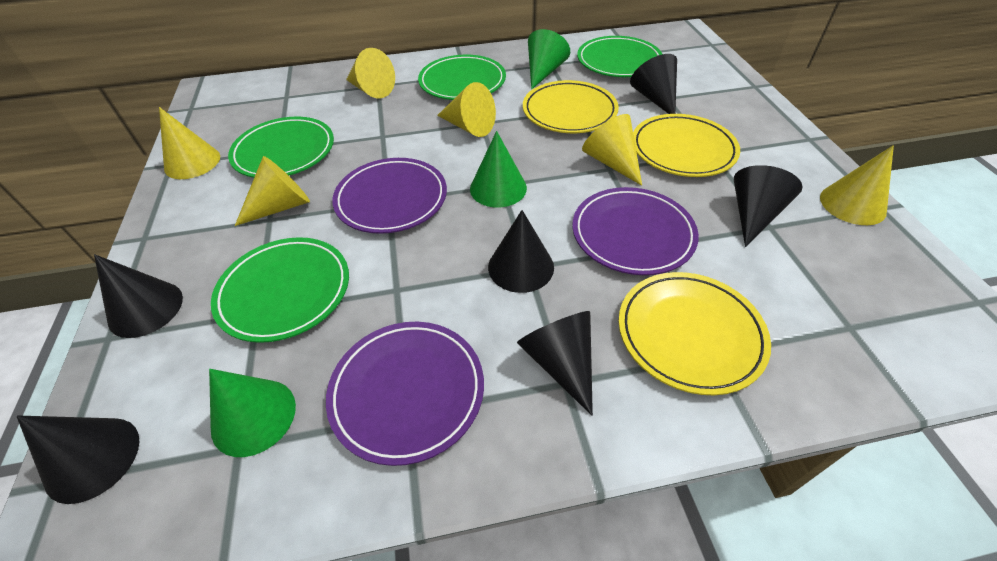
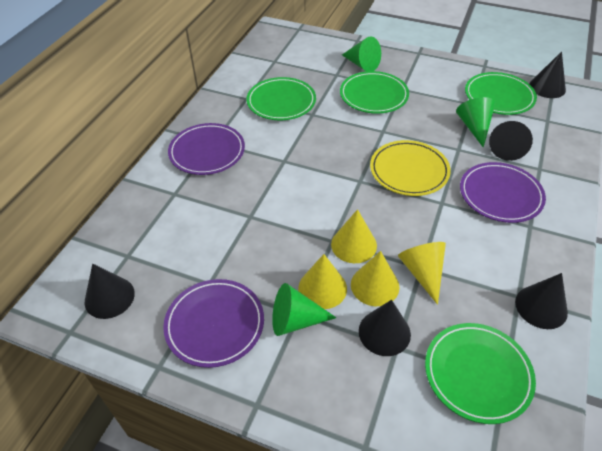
black cone: [17,415,140,504] [94,254,183,338] [488,210,554,293] [517,311,593,416] [630,54,677,114] [734,165,803,247] = 6 -> [85,264,135,319] [359,300,411,356] [489,121,533,161] [515,273,568,329] [529,51,566,98] = 5
yellow cone: [159,107,220,179] [235,156,310,226] [346,48,395,98] [437,82,496,137] [582,114,642,186] [820,145,894,225] = 6 -> [298,254,347,309] [331,209,377,263] [351,251,400,306] [398,242,446,305] = 4
yellow plate: [523,80,619,133] [618,272,771,395] [633,114,740,177] = 3 -> [370,140,451,196] = 1

